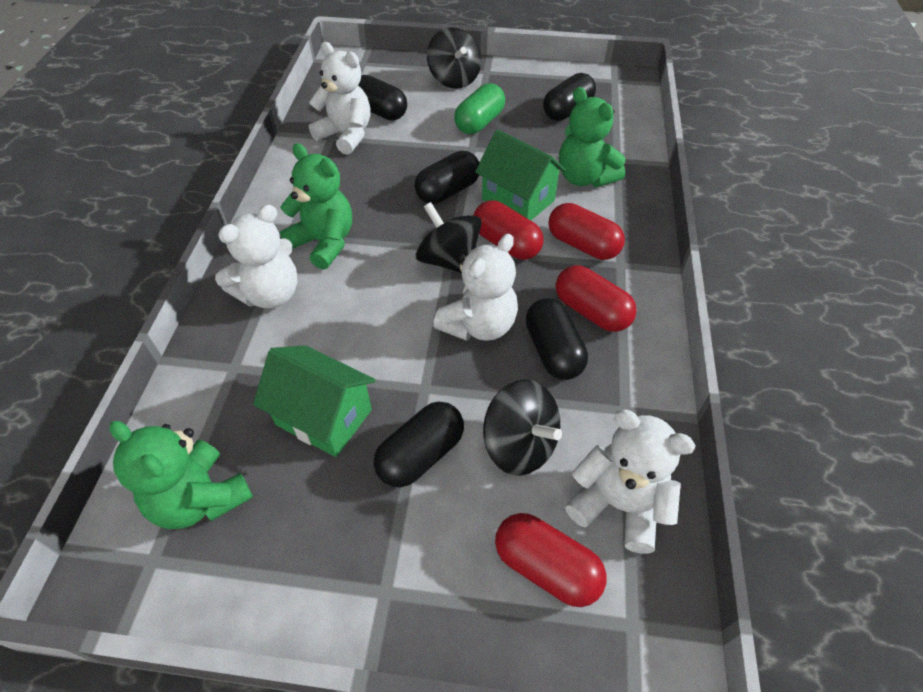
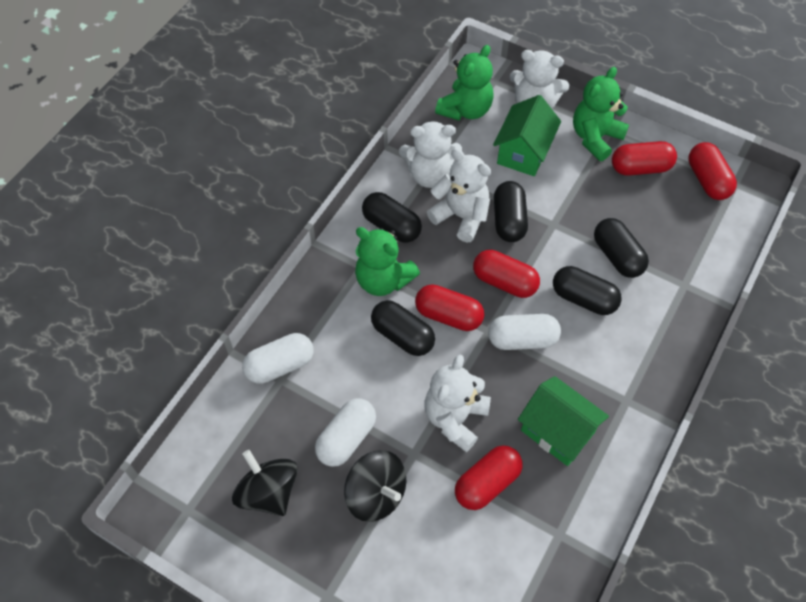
black spinning top: [416,202,482,273] [427,27,481,89] [483,379,562,476] = 3 -> [232,450,297,516] [344,450,406,522] = 2
green capsule: [454,83,505,134] = 1 -> none = 0
red capsule: [473,200,544,260] [495,513,607,607] [548,203,625,260] [556,265,637,332] = 4 -> [415,284,484,331] [455,445,522,510] [473,250,540,298] [612,141,677,176] [688,142,737,200] = 5
white capsule: none = 0 -> [242,333,314,384] [315,398,376,467] [488,314,561,350] = 3

